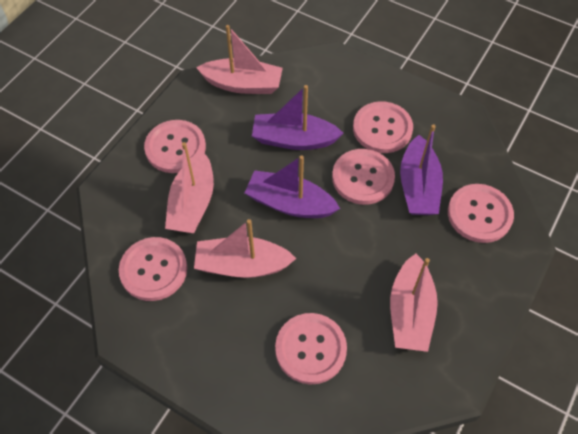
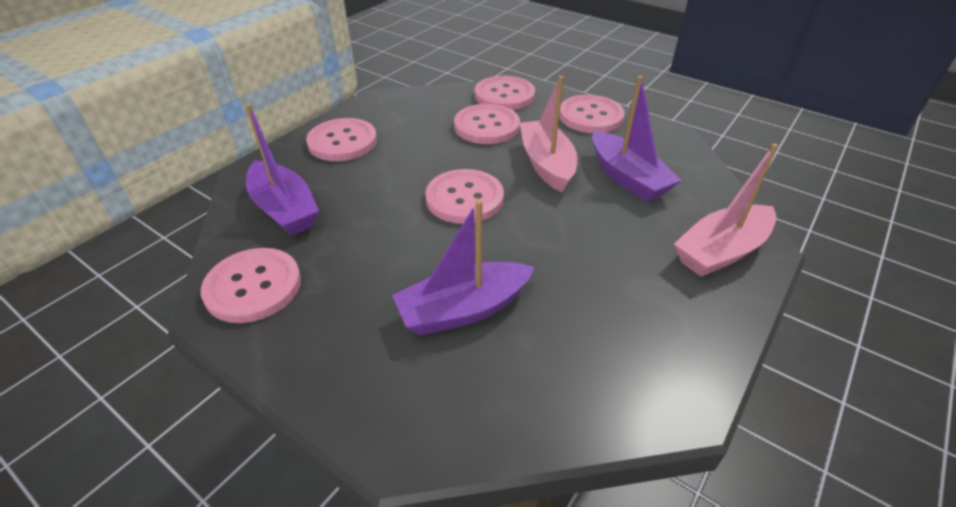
pink boat: [165,142,214,233] [194,219,296,278] [196,25,283,94] [390,254,438,352] = 4 -> [520,76,577,193] [674,143,778,277] = 2

